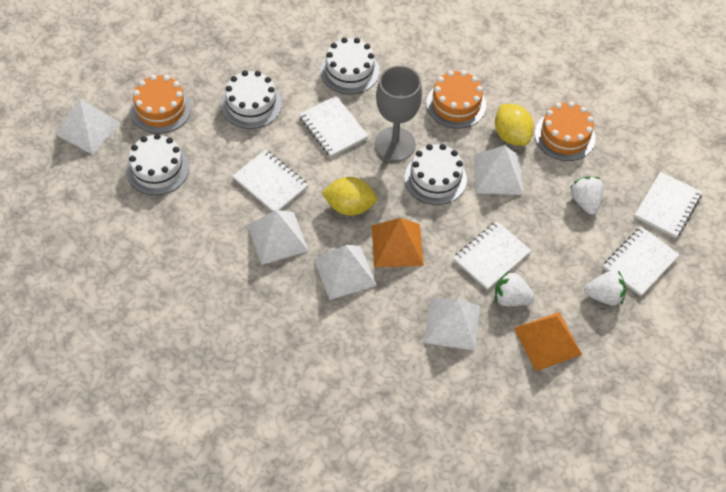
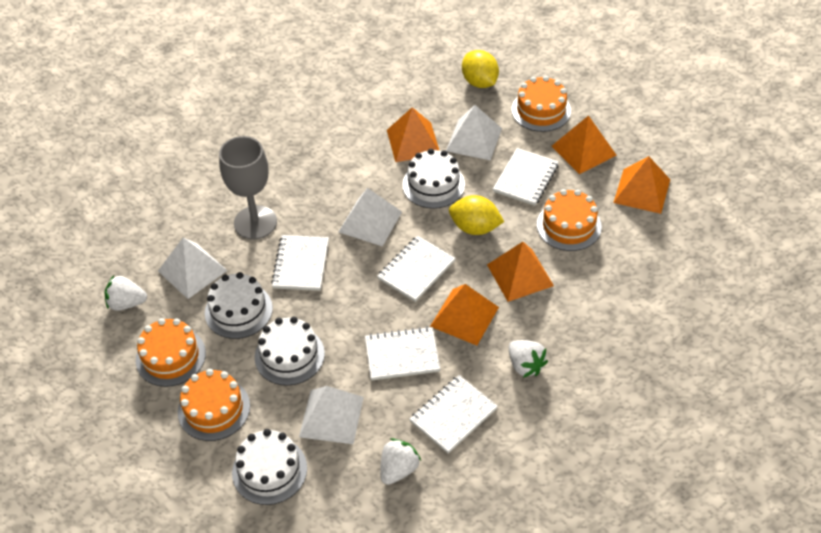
orange cake: [130,75,191,133] [426,70,486,129] [535,102,596,161] = 3 -> [136,318,206,387] [178,369,250,441] [512,76,571,132] [537,189,602,251] = 4
orange pyramid: [372,218,424,268] [514,312,582,371] = 2 -> [387,107,440,162] [430,284,499,345] [487,242,554,302] [552,115,616,174] [613,156,670,214] = 5
white pyramid: [56,98,121,155] [248,210,308,265] [314,245,377,300] [424,298,480,351] [474,145,523,195] = 5 -> [158,238,228,299] [299,386,364,444] [339,188,402,246] [446,105,502,160] = 4

